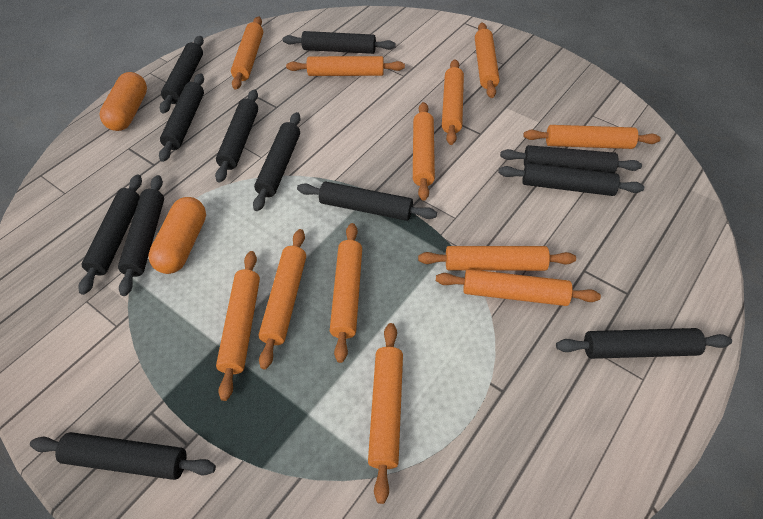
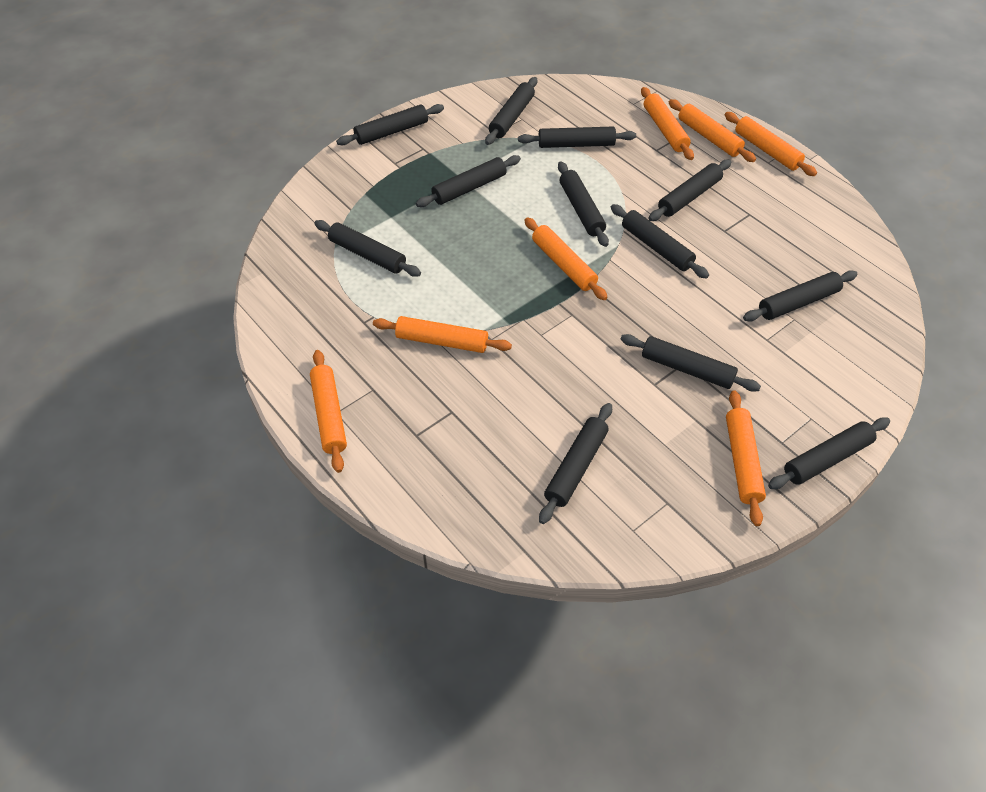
orange capsule: [100,72,147,131] [148,197,206,274] = 2 -> none = 0
orange rolling pin: [216,251,260,401] [231,16,263,90] [259,229,306,369] [286,56,405,76] [330,223,362,363] [368,323,403,504] [413,102,435,201] [418,246,576,271] [436,269,601,306] [442,59,464,145] [475,22,500,98] [523,125,661,149] = 12 -> [310,350,347,473] [373,316,512,353] [524,217,608,300] [641,87,694,160] [669,99,756,162] [725,112,817,176] [726,390,766,526] = 7

